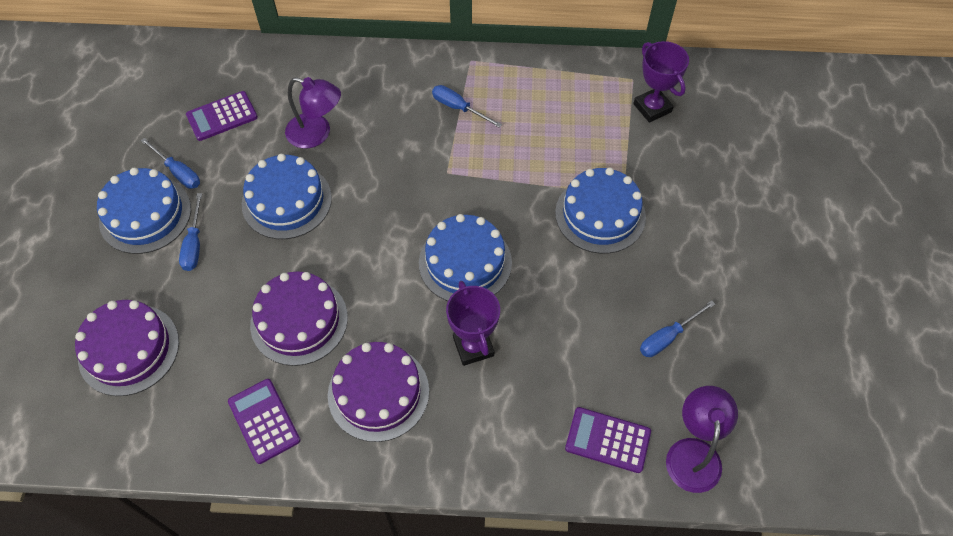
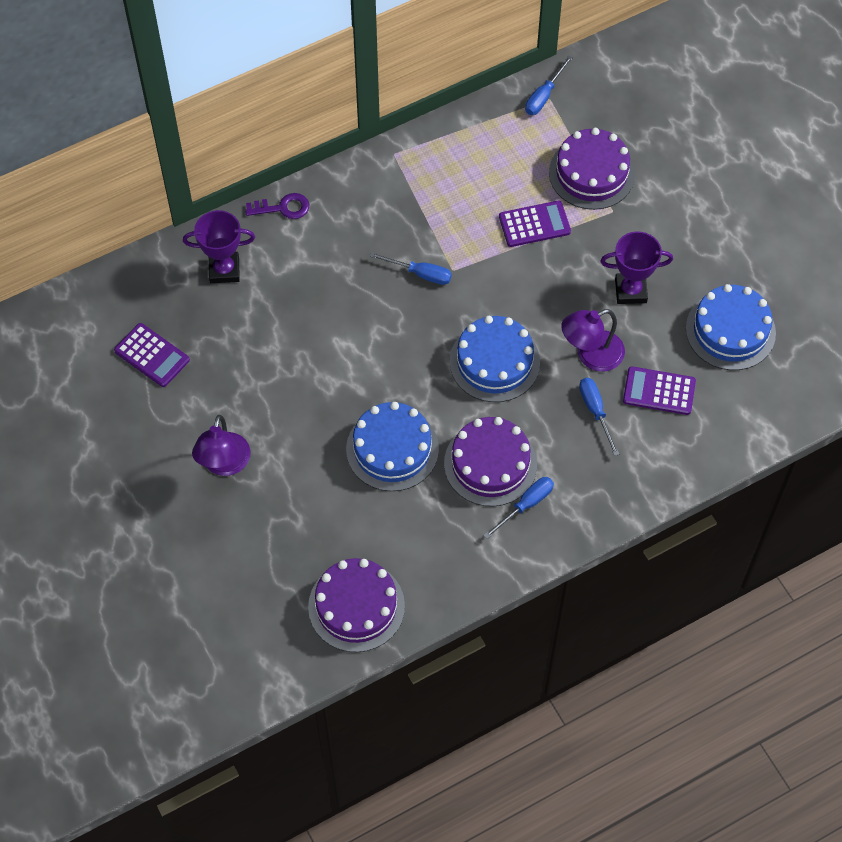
blue cake: [97,168,191,254] [242,154,332,239] [419,214,512,301] [555,168,646,254] = 4 -> [346,402,439,491] [450,316,540,402] [686,284,776,370] = 3
purple key: none = 0 -> [245,193,309,219] = 1

